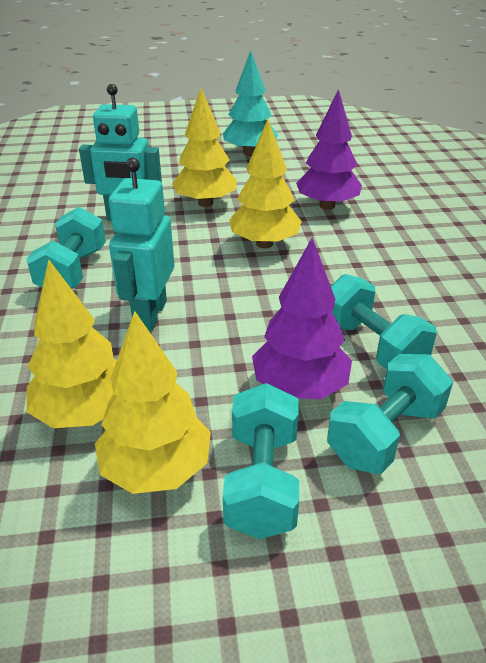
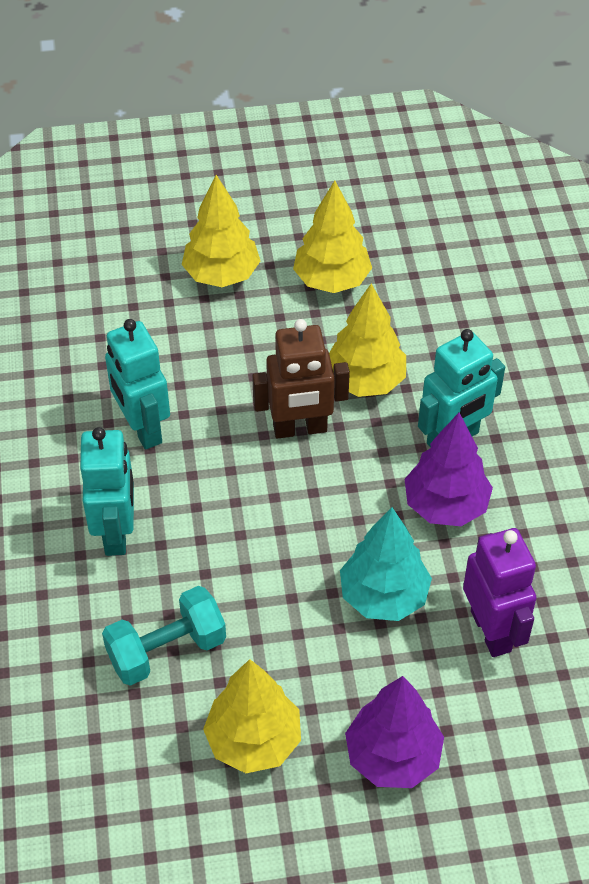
brown robot: none = 0 -> [252,319,350,439] = 1
purple robot: none = 0 -> [463,528,536,657] = 1
turquoise dumbbell: [27,207,106,289] [223,383,299,539] [327,354,453,474] [331,274,437,370] = 4 -> [102,586,226,686] = 1
turquoise robot: [79,84,162,221] [109,158,174,331] = 2 -> [80,427,134,556] [105,319,170,450] [418,329,505,448] = 3

